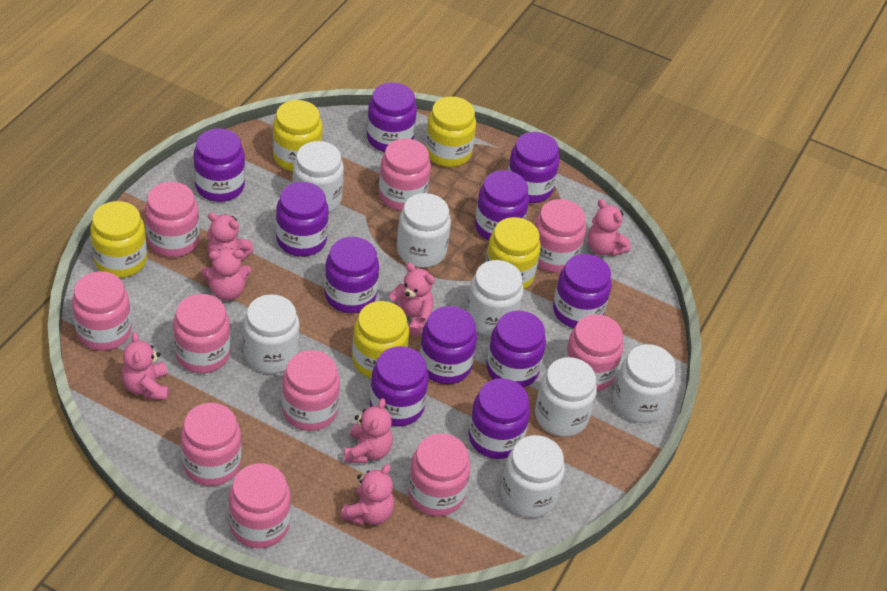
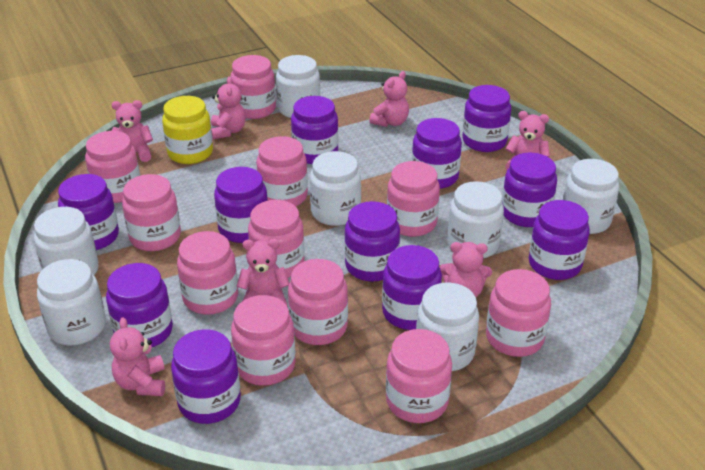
pink jar: [72,271,132,351] [145,182,199,257] [173,294,231,373] [181,403,241,486] [229,463,291,548] [282,350,340,431] [379,138,431,211] [408,433,470,516] [535,199,586,273] [564,314,623,392] = 10 -> [85,131,140,203] [122,174,181,251] [177,231,238,315] [230,55,276,119] [231,295,296,386] [248,200,305,278] [256,136,308,206] [288,259,348,345] [386,329,452,423] [387,161,440,237] [486,269,551,357] = 11
yellow jar: [90,201,147,278] [273,100,323,171] [352,301,409,379] [425,97,476,167] [485,217,541,290] = 5 -> [162,96,213,164] = 1

